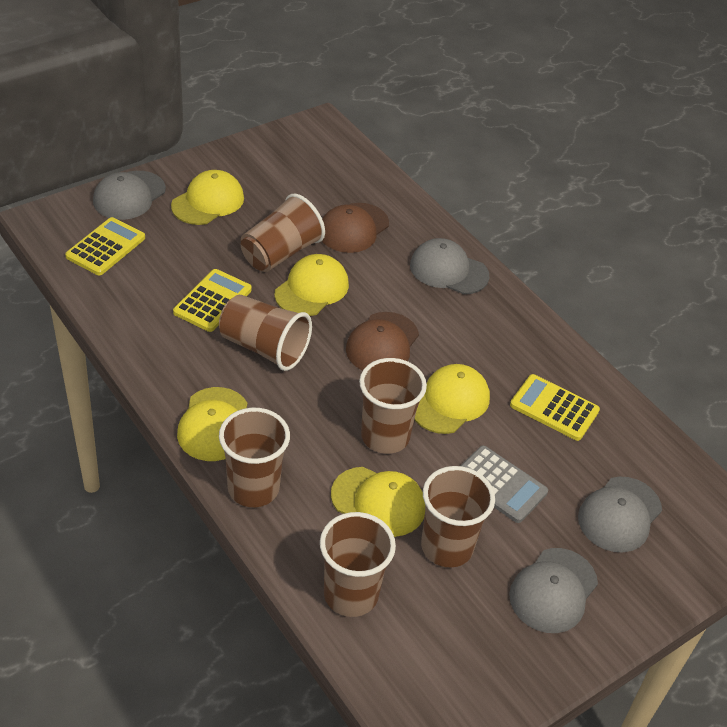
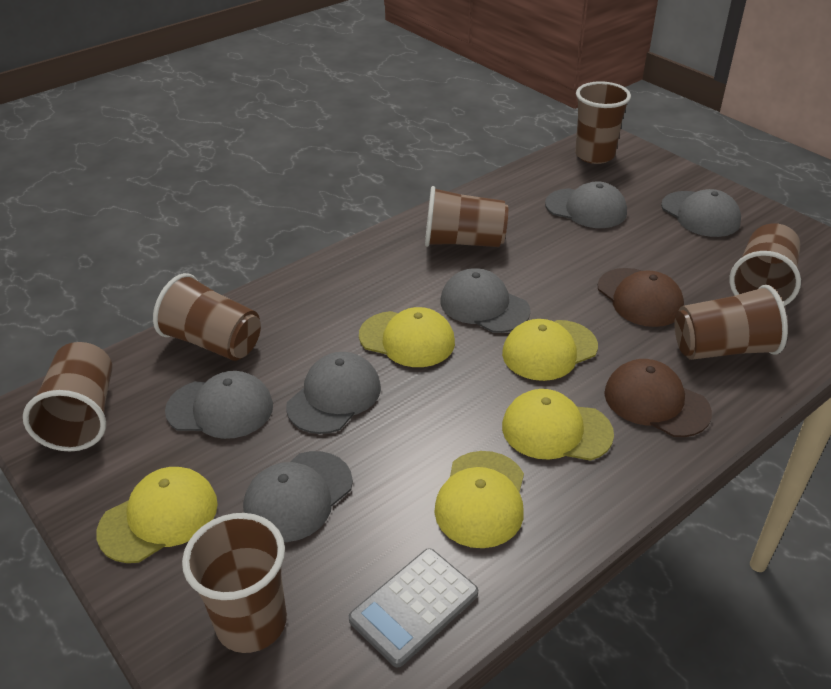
brown cup: [219,295,312,371] [219,408,290,507] [240,193,325,272] [320,512,396,617] [359,358,427,454] [421,466,495,568] = 6 -> [23,342,112,452] [153,273,261,361] [182,513,287,653] [425,186,508,247] [575,81,631,164] [675,285,788,360] [729,223,801,306] = 7
grey cap: [93,171,166,220] [410,238,489,294] [509,548,598,633] [578,477,662,552] = 4 -> [165,371,273,439] [243,451,353,542] [286,352,381,434] [441,268,530,333] [545,181,627,228] [661,189,741,237] = 6
yellow calculator: [65,217,145,275] [173,269,252,332] [510,374,600,441] = 3 -> none = 0

